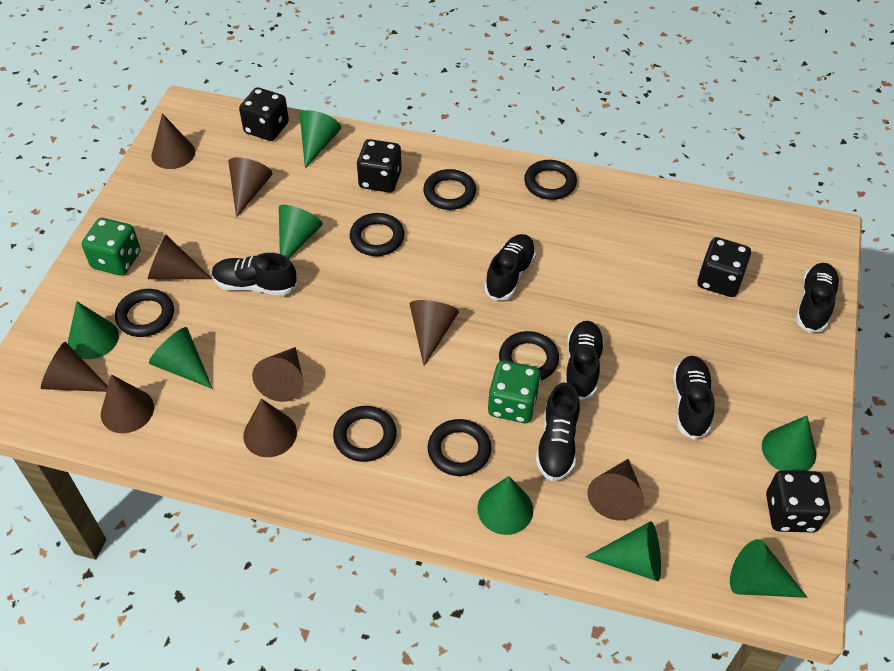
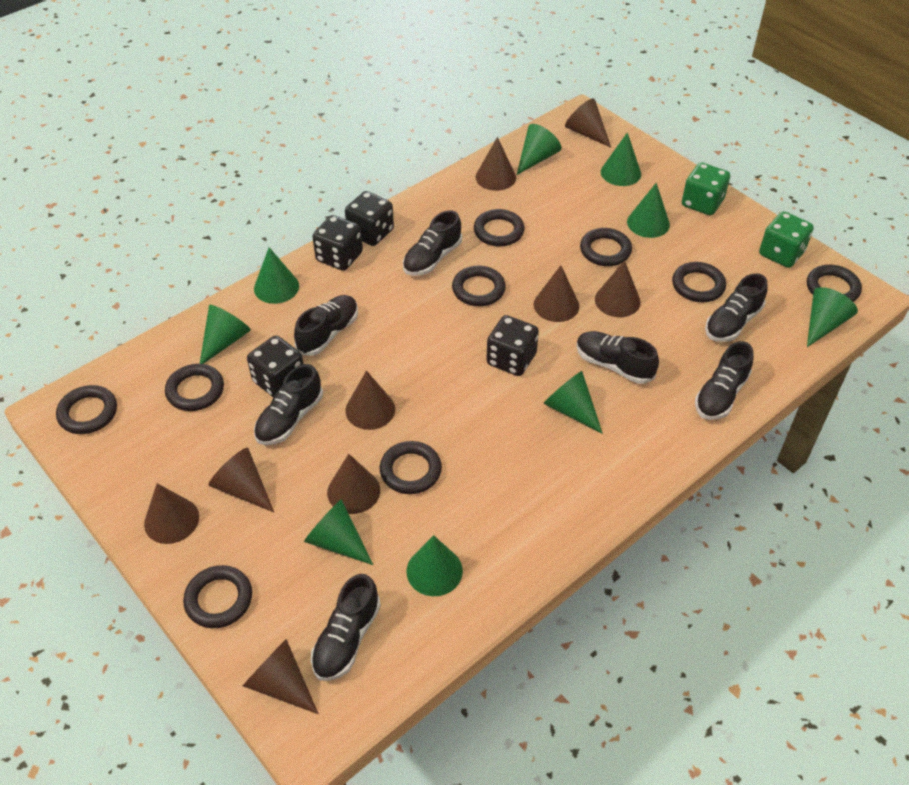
black ring: [115,289,174,337] [333,406,397,462] [350,213,405,256] [423,169,476,210] [427,419,491,476] [499,331,559,380] [524,160,577,200] = 7 -> [56,385,117,434] [165,364,224,411] [183,565,252,628] [380,441,442,494] [452,266,506,306] [474,209,524,247] [580,228,632,266] [672,262,726,302] [807,265,862,302] = 9
black shoe: [212,253,298,296] [484,234,536,301] [536,382,580,481] [565,321,605,401] [673,356,714,440] [796,263,840,333] = 6 -> [254,364,323,445] [294,295,358,356] [311,574,381,681] [403,210,462,276] [576,331,659,384] [695,341,754,420] [705,273,768,342] = 7
green cone: [68,301,119,359] [149,327,213,389] [279,205,323,258] [300,110,341,168] [477,476,533,535] [586,521,661,581] [730,539,808,598] [762,416,816,471] = 8 -> [200,305,251,364] [254,247,299,304] [304,499,373,565] [407,535,463,596] [517,124,561,175] [544,371,603,434] [601,132,641,186] [627,183,670,238] [807,287,858,347] = 9

